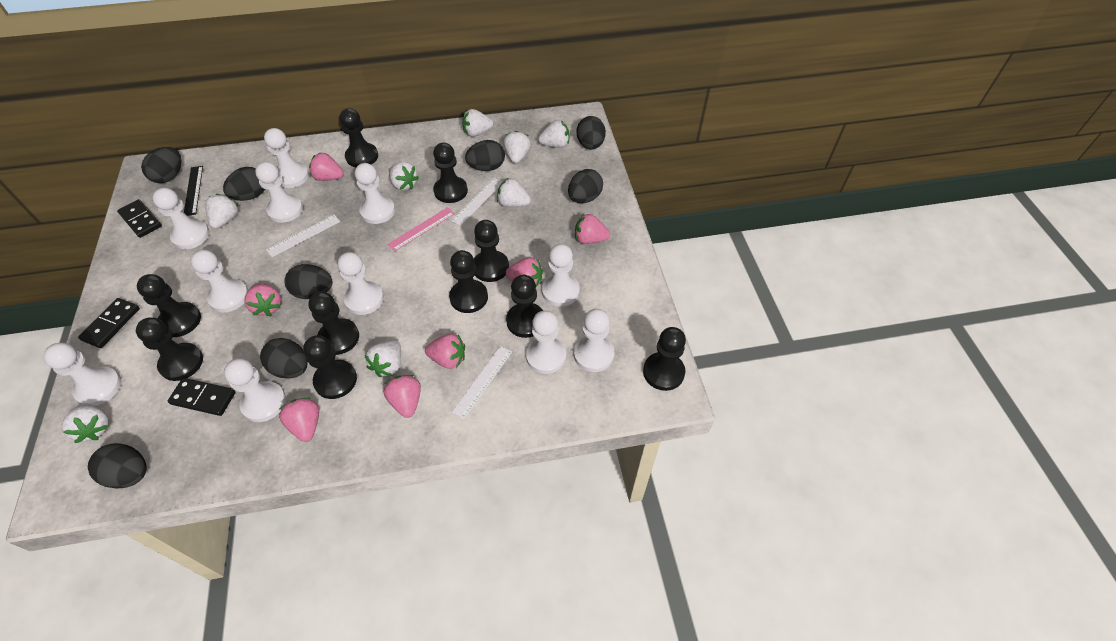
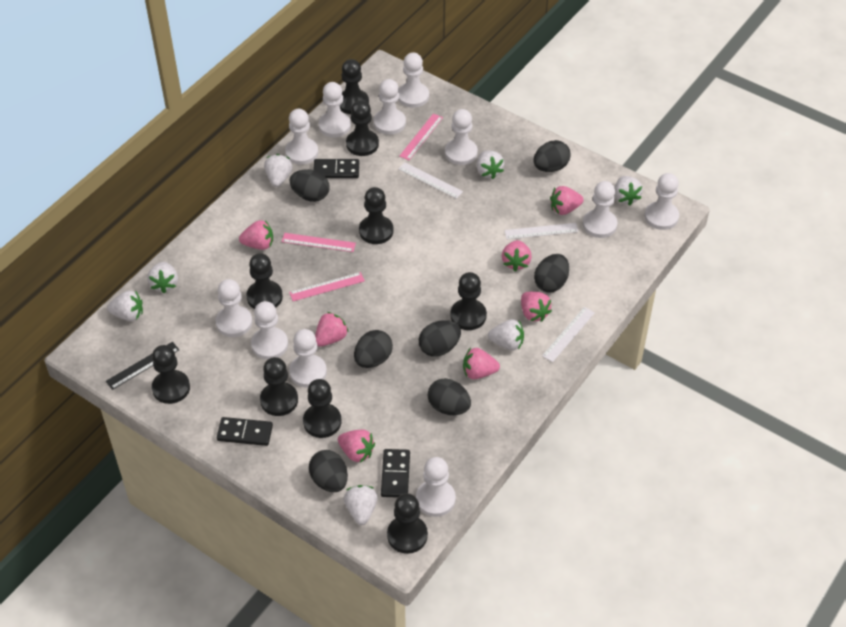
black egg: [88,443,147,489] [141,147,182,183] [223,167,265,201] [260,338,308,379] [285,264,333,299] [465,140,505,171] [568,169,603,203] [577,116,606,149] = 8 -> [289,169,330,202] [309,450,348,492] [354,330,393,368] [419,320,461,357] [428,378,471,415] [533,140,571,172] [534,254,569,293] = 7
black pawn: [136,317,203,381] [137,274,201,337] [303,335,357,399] [308,292,359,355] [340,108,378,167] [433,143,468,203] [449,250,488,313] [474,220,509,282] [506,275,543,338] [643,327,686,391] = 10 -> [152,345,190,404] [246,253,283,309] [260,357,298,416] [303,379,341,438] [339,59,369,114] [346,100,379,156] [359,187,393,244] [387,494,428,554] [450,272,487,330] = 9
pink ruler: [387,207,455,252] = 1 -> [282,233,356,252] [289,272,365,301] [399,114,443,160] = 3
white strawberry: [62,403,109,443] [205,194,239,229] [365,340,401,377] [389,162,419,190] [462,109,493,137] [497,178,531,207] [503,131,531,163] [538,120,569,148] = 8 -> [107,290,143,321] [147,262,178,294] [264,154,292,187] [344,485,378,525] [477,150,504,179] [488,319,524,351] [615,176,643,206] = 7

